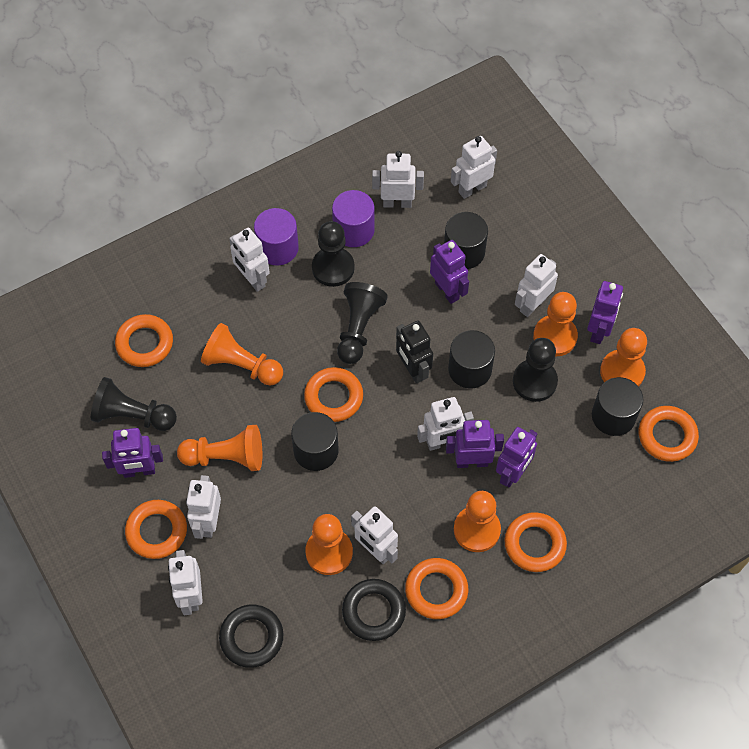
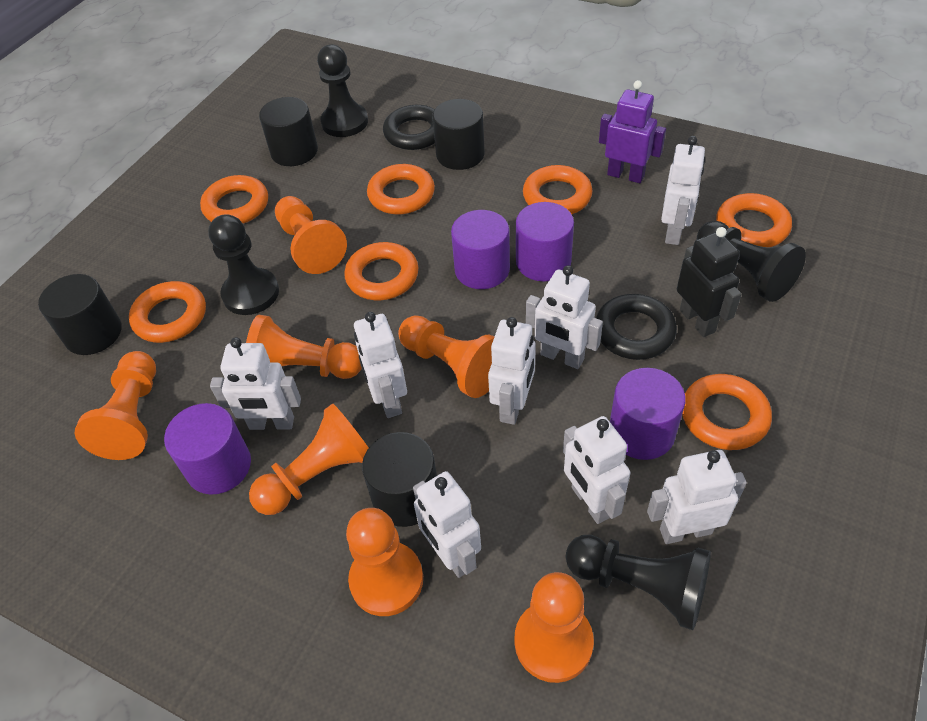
orange pawn: [177,425,262,471] [201,323,283,385] [305,514,353,575] [454,491,501,552] [533,292,578,356] [600,328,647,386] = 6 -> [75,351,156,460] [246,315,362,379] [249,403,368,515] [275,196,347,274] [346,508,423,616] [398,315,495,398] [514,572,594,683] = 7
orange ring: [115,314,173,367] [125,500,187,559] [304,367,363,422] [405,558,468,619] [504,512,567,572] [638,406,699,462] = 6 -> [129,281,206,343] [200,175,268,224] [344,242,418,300] [367,164,435,214] [523,165,592,214] [682,374,772,450] [716,193,792,247] = 7
purple cylinder: [254,208,299,266] [332,190,375,247] = 2 -> [164,403,251,495] [451,210,510,289] [516,202,574,281] [610,368,686,460] = 4
purple robot: [102,428,163,478] [430,240,469,304] [446,420,504,468] [496,427,537,488] [587,281,623,344] = 5 -> [599,80,666,183] = 1

